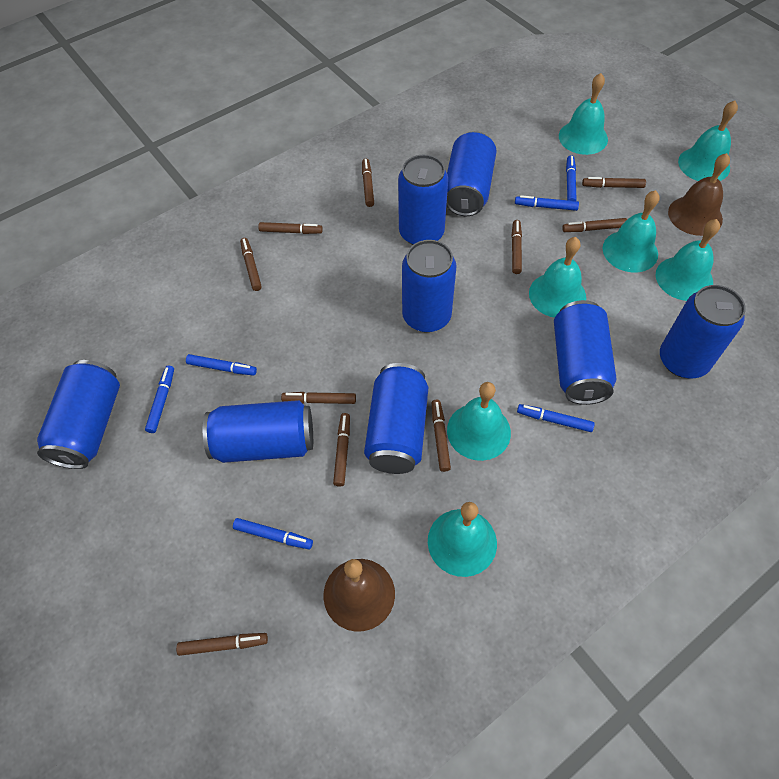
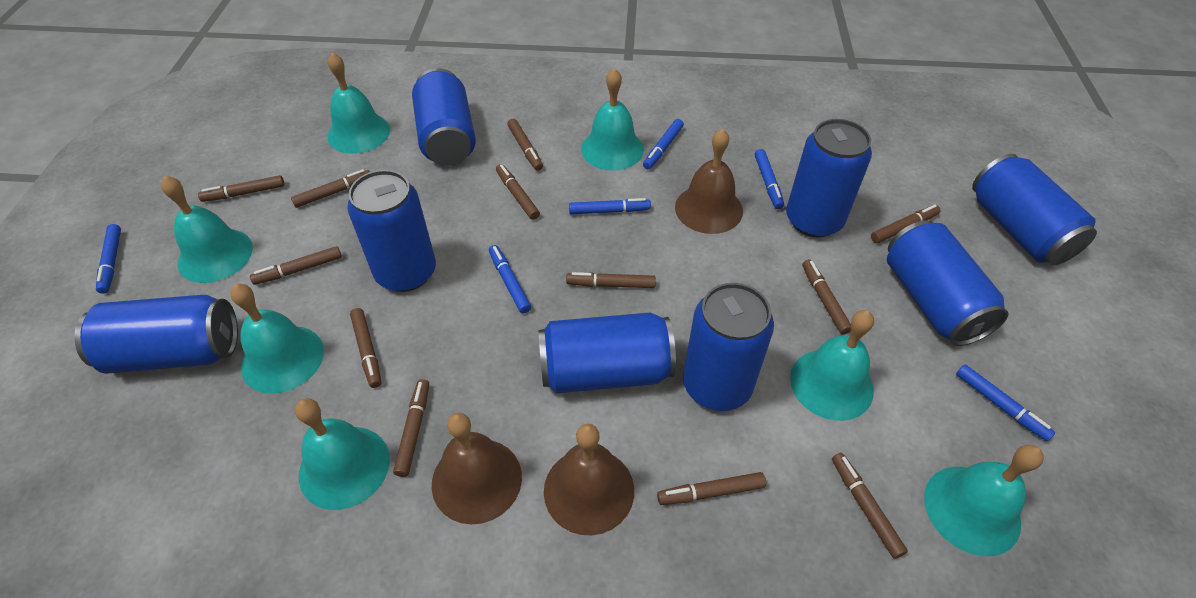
brown bell: [324,559,395,632] [668,153,730,236] = 2 -> [432,413,522,524] [544,424,634,535] [675,128,743,234] = 3
brown marker: [176,633,268,656] [240,238,262,291] [258,222,323,234] [281,392,356,404] [333,413,350,487] [362,158,374,207] [432,400,451,472] [512,220,522,274] [562,218,627,232] [582,177,646,188] = 10 -> [198,175,284,202] [250,246,342,285] [291,169,370,208] [350,308,381,388] [393,379,429,477] [496,164,540,220] [507,119,543,171] [566,272,656,288] [657,472,766,505] [802,259,851,335] [832,453,908,559] [871,205,940,243] = 12

